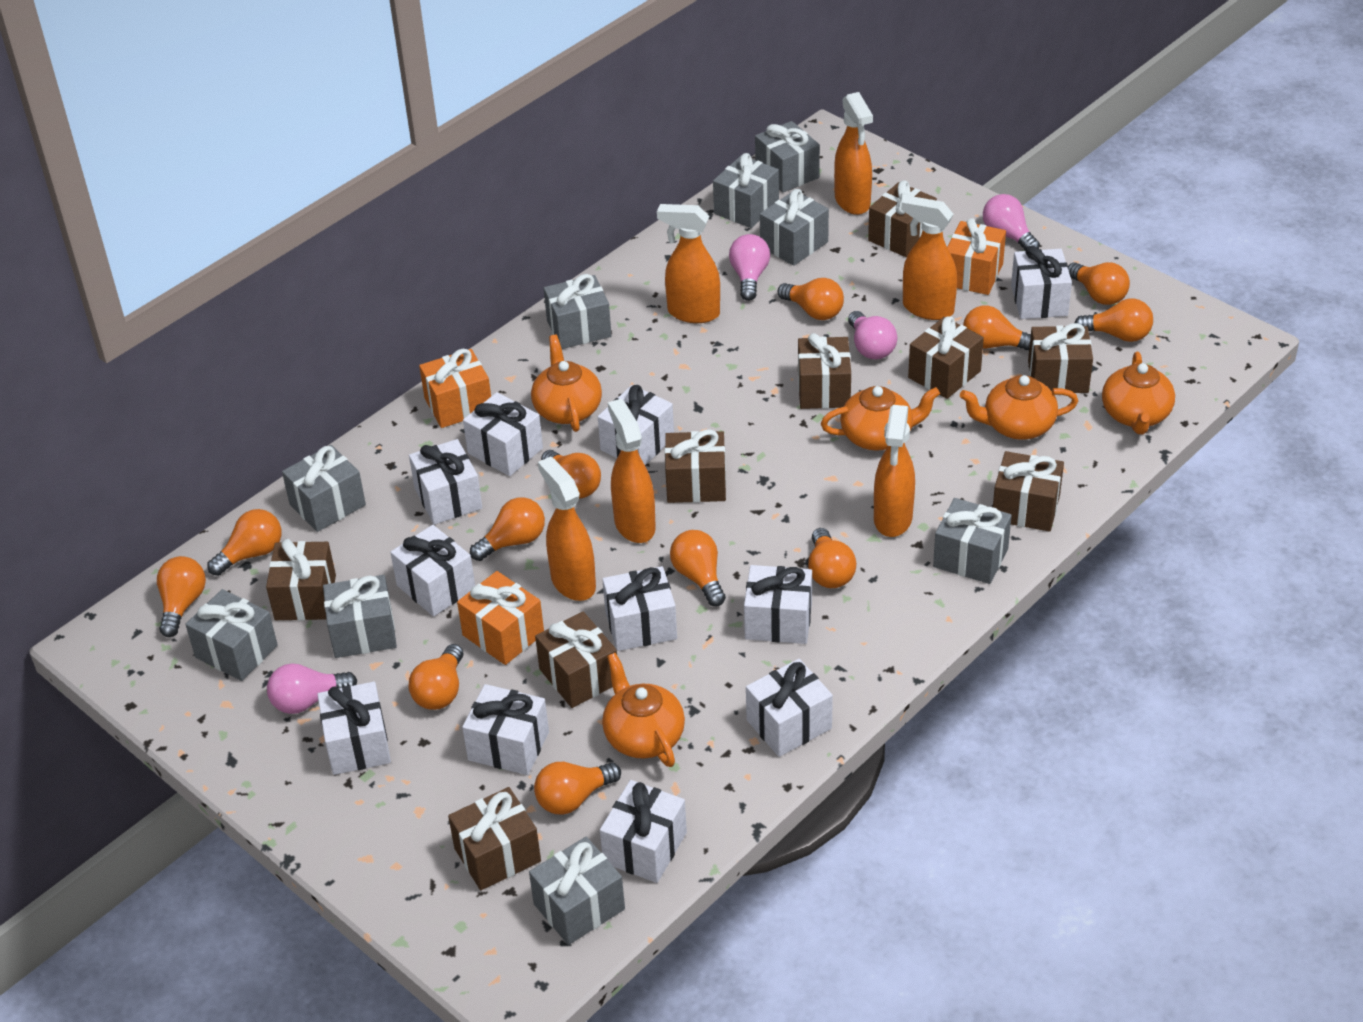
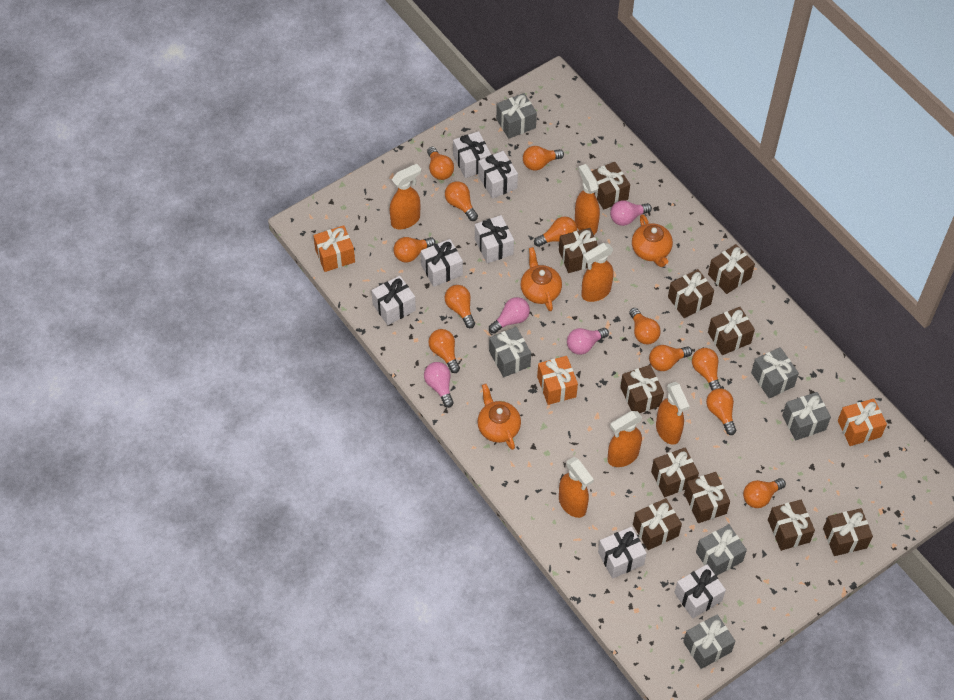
brown gift: [266,539,336,620] [448,787,541,890] [535,611,617,708] [665,429,726,503] [798,333,851,409] [868,180,937,257] [908,316,984,399] [993,451,1064,532] [1028,323,1093,393] = 9 -> [559,228,598,273] [591,162,630,210] [620,365,664,413] [633,498,682,550] [651,447,699,497] [668,269,714,318] [684,472,730,523] [708,244,755,294] [708,307,755,355] [768,500,815,551] [823,508,873,556] = 11
grey gift: [185,589,278,681] [282,445,366,532] [323,575,397,658] [529,837,625,945] [544,274,612,349] [713,153,779,228] [755,121,820,193] [760,189,829,266] [933,498,1012,584] = 9 -> [489,327,531,377] [496,93,537,139] [683,614,735,669] [696,524,747,576] [751,347,799,398] [782,392,831,441] = 6
orange teapot: [531,335,602,432] [602,653,685,767] [821,386,940,451] [960,375,1078,440] [1102,352,1175,434] = 5 -> [477,384,521,450] [521,247,562,311] [632,214,673,267] = 3
white gift: [317,682,391,775] [390,525,475,617] [409,439,482,525] [462,684,549,775] [463,392,543,476] [598,385,674,465] [600,780,687,883] [602,566,677,651] [744,565,812,644] [746,659,833,757] [1011,246,1072,319] = 11 -> [372,276,416,325] [421,239,463,287] [453,131,491,178] [475,215,514,263] [478,151,518,199] [598,527,647,579] [674,564,726,618] = 7

